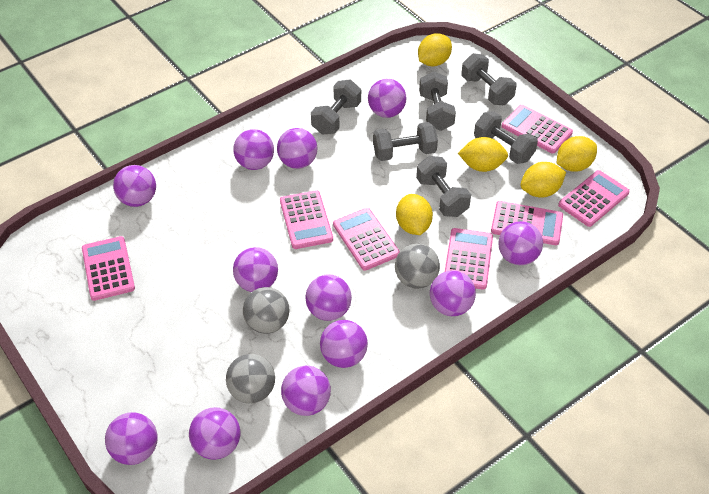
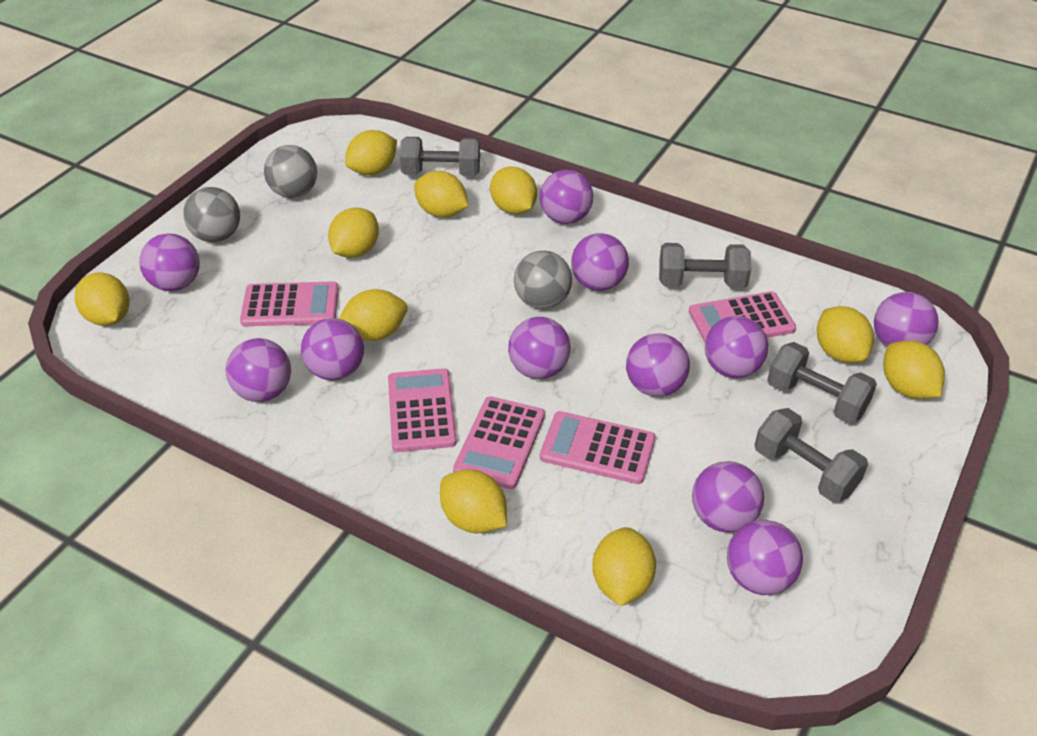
grey dumbbell: [311,79,361,134] [373,122,438,161] [416,156,471,217] [419,71,456,131] [461,53,516,105] [474,111,538,164] = 6 -> [400,137,480,176] [659,243,751,289] [755,408,868,503] [767,342,877,424] = 4
pink calculator: [82,236,135,301] [280,190,333,249] [333,208,400,271] [445,228,493,290] [491,201,563,245] [501,105,573,153] [558,170,630,227] = 7 -> [240,281,339,326] [388,368,457,452] [453,396,545,489] [540,411,656,484] [689,291,796,343] = 5
purple ball: [105,412,158,465] [113,165,156,207] [189,407,241,460] [233,129,274,170] [233,247,278,292] [277,128,317,169] [281,366,331,416] [305,274,352,321] [320,320,368,368] [368,79,406,118] [430,270,476,316] [498,221,543,265] = 12 -> [139,233,200,291] [226,338,291,402] [301,318,364,381] [508,317,571,379] [540,170,593,224] [571,233,629,291] [626,333,690,397] [692,461,764,533] [705,316,768,378] [727,520,803,595] [874,292,939,347] = 11
yellow lemon: [396,194,433,235] [418,33,452,66] [458,137,508,172] [520,162,566,198] [557,136,597,172] = 5 -> [75,272,129,326] [328,207,379,258] [339,289,408,341] [345,130,397,175] [414,171,468,218] [440,469,507,533] [490,166,537,215] [592,527,656,606] [817,306,874,363] [883,340,945,399] = 10

